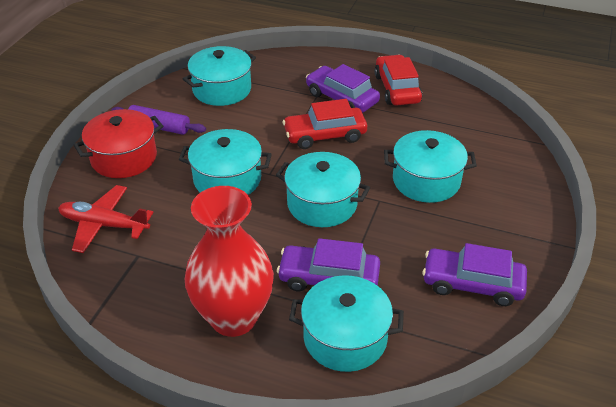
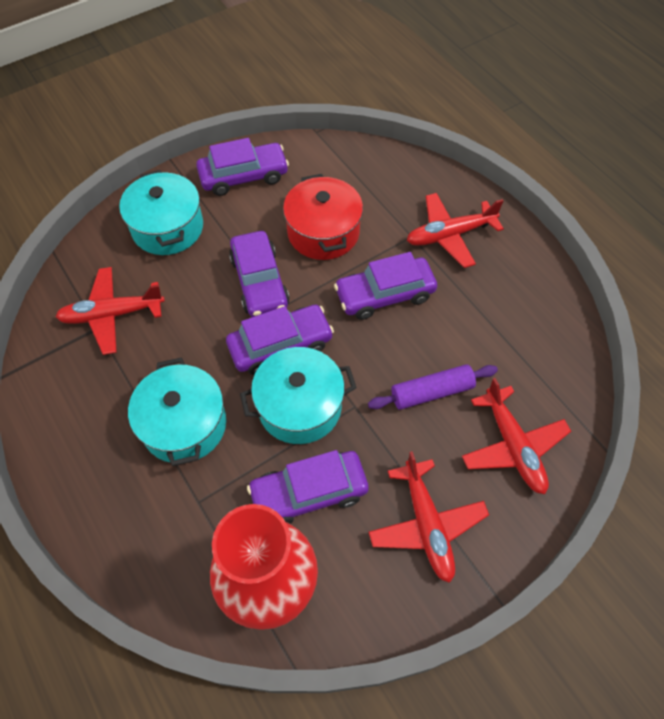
purple car: [277,238,380,291] [306,64,380,113] [422,243,527,306] = 3 -> [196,138,289,196] [226,305,334,375] [229,231,290,317] [247,450,369,524] [334,252,437,320] = 5
red car: [283,99,367,149] [374,54,422,106] = 2 -> none = 0
red plane: [58,185,154,253] = 1 -> [55,267,165,355] [368,451,489,583] [407,193,504,268] [462,378,571,494] = 4
turquoise pot: [179,129,272,195] [183,46,256,106] [276,152,370,227] [289,275,404,372] [384,130,477,203] = 5 -> [119,170,203,255] [128,358,226,466] [240,347,357,444] = 3

